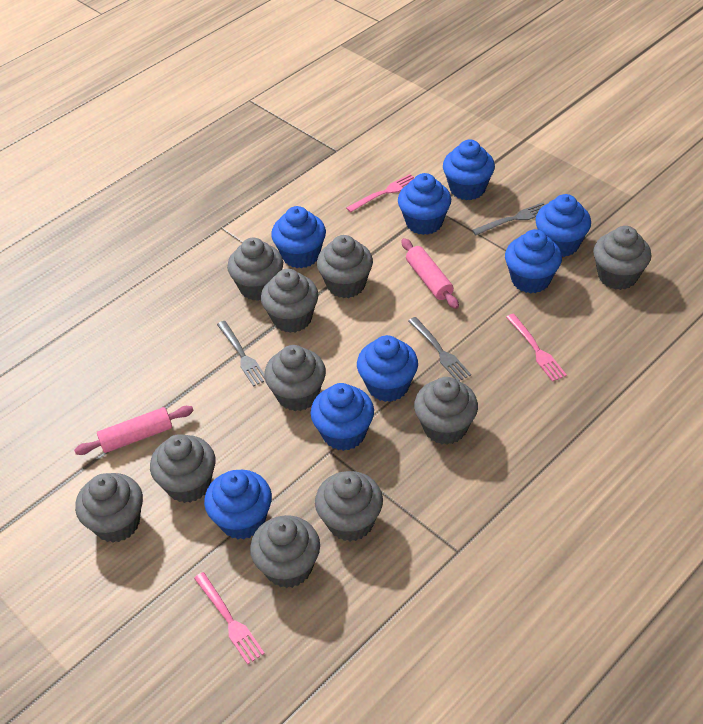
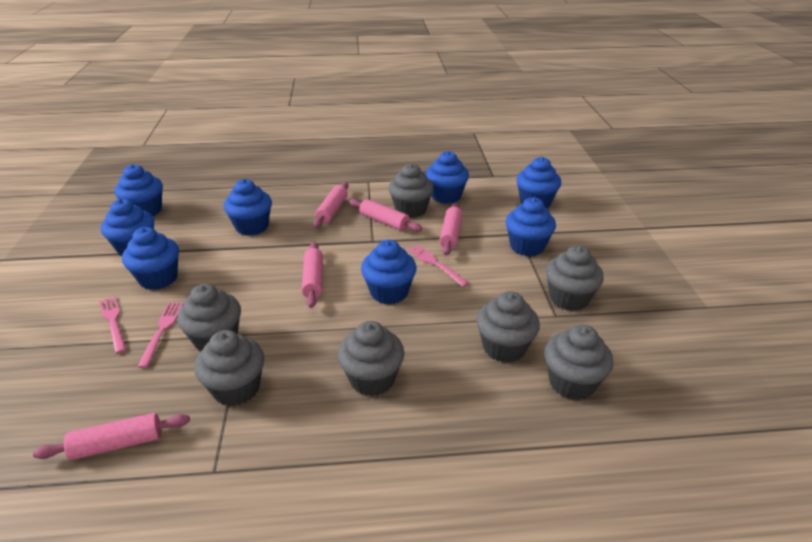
grey cupcake: [75,473,143,543] [150,434,215,503] [227,238,283,301] [250,515,320,588] [261,269,319,333] [264,345,326,411] [315,471,383,541] [317,235,373,298] [414,377,478,445] [593,226,651,290] = 10 -> [177,284,241,352] [194,330,264,406] [338,321,404,396] [389,163,434,218] [476,291,540,363] [544,324,613,400] [546,245,604,311] = 7
grey fork: [217,321,265,387] [408,317,471,381] [472,203,544,235] = 3 -> none = 0
pink rolling pin: [74,406,194,455] [402,238,459,309] = 2 -> [33,413,190,460] [302,242,323,308] [313,182,349,228] [349,199,422,232] [439,203,463,255] = 5

